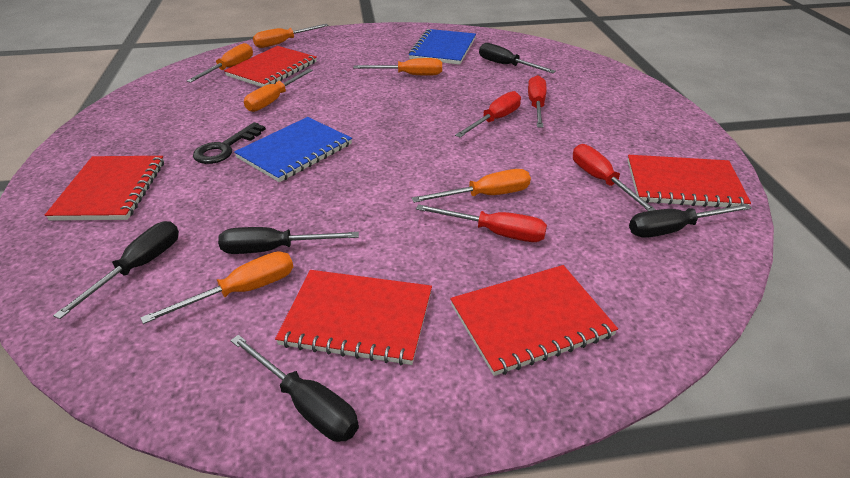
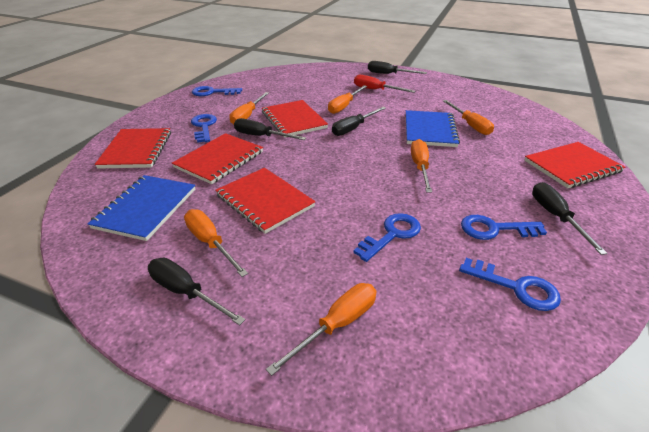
black key: [193,122,266,164] = 1 -> none = 0
blue key: none = 0 -> [191,114,217,143] [192,86,242,96] [353,213,421,262] [459,258,561,311] [461,215,547,240] = 5
red screwdriver: [416,204,547,242] [455,91,521,137] [528,75,546,128] [573,144,656,211] = 4 -> [354,75,415,93] = 1

